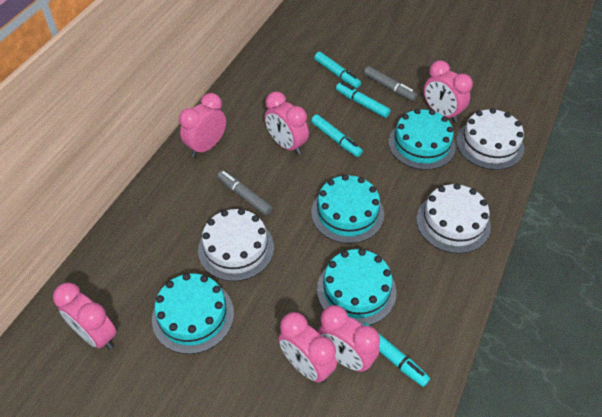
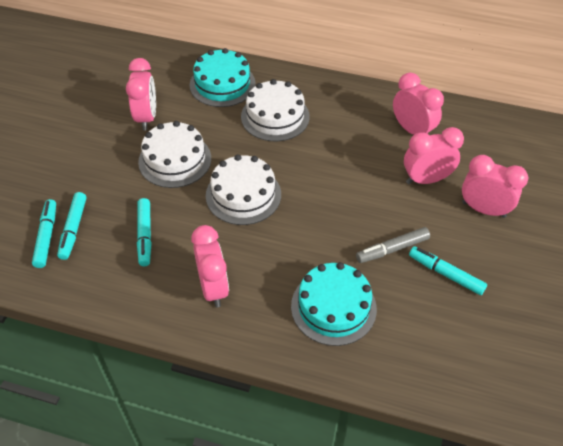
grey marker: [217,170,273,216] [364,66,417,101] = 2 -> [356,227,430,263] = 1
pink clock: [53,282,116,349] [179,93,226,157] [265,92,309,155] [278,312,337,383] [318,305,380,372] [424,60,473,122] = 6 -> [126,58,156,131] [191,225,229,307] [393,73,444,135] [404,127,464,184] [462,155,528,218] = 5
turquoise cake: [152,273,234,354] [311,174,384,244] [317,249,396,325] [388,109,456,170] = 4 -> [190,48,256,107] [291,262,377,346] = 2

